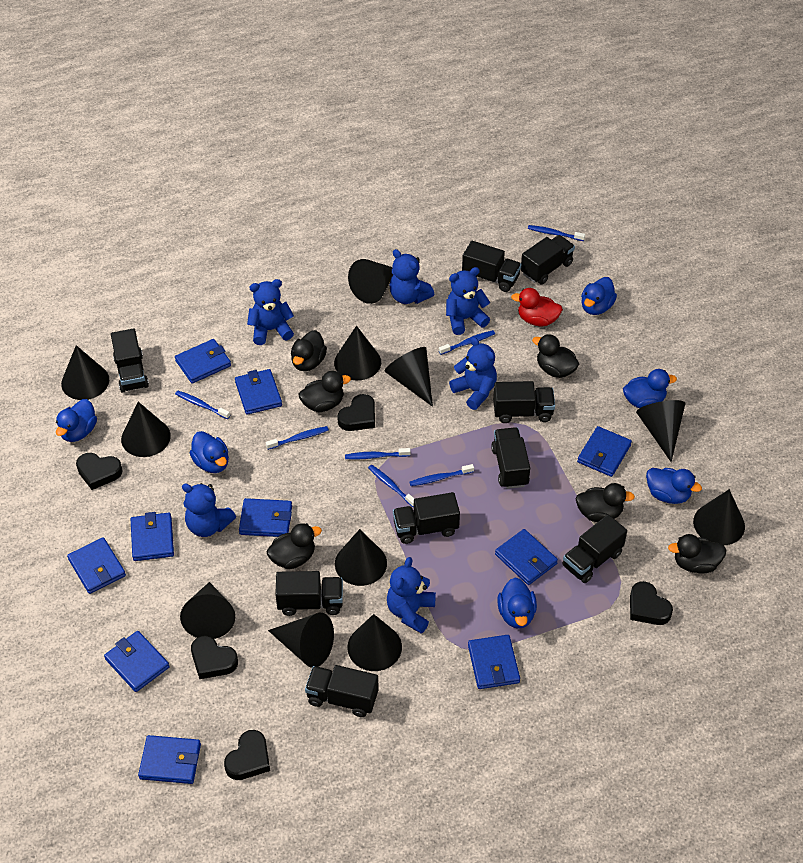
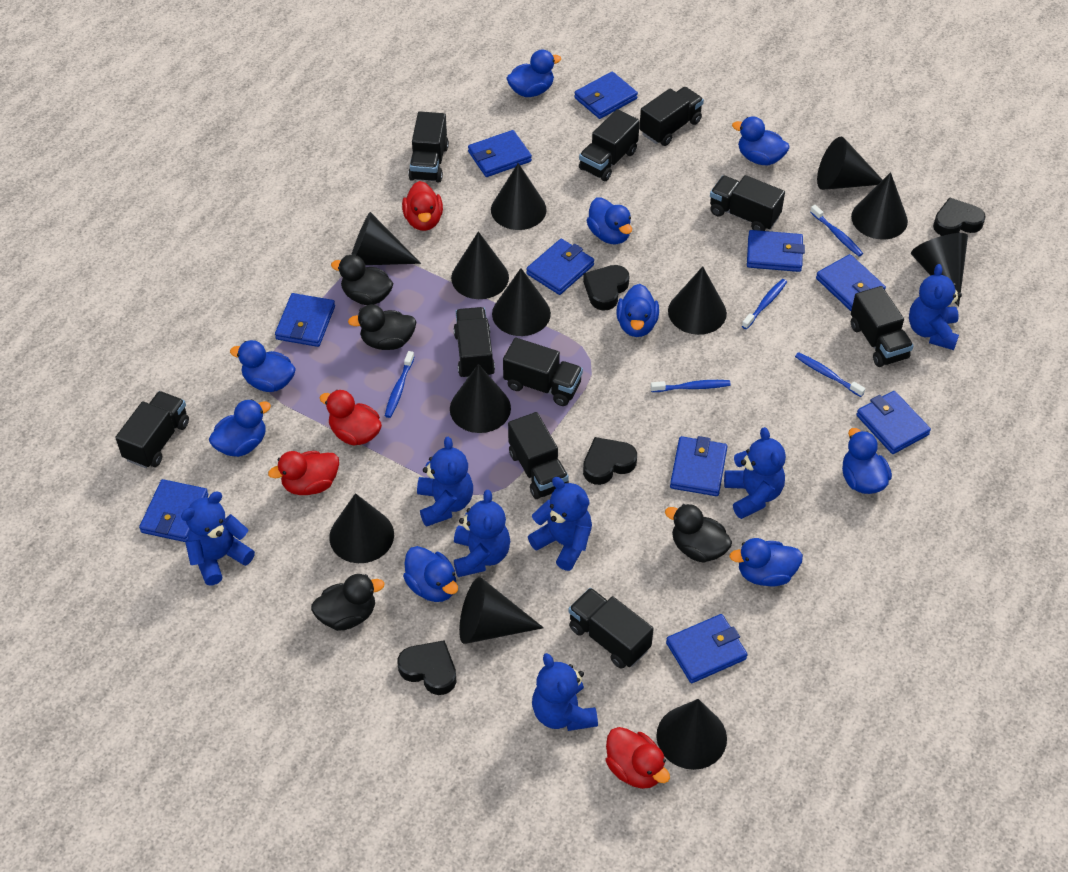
black cone: [61,345,109,400] [121,402,171,457] [180,582,235,639] [268,613,334,668] [334,326,381,380] [335,529,387,586] [347,614,402,671] [348,259,393,304] [385,347,433,407] [636,400,685,462] [693,489,745,545] = 11 -> [329,493,394,563] [351,212,421,265] [450,364,511,433] [451,231,509,299] [459,577,544,644] [491,163,547,230] [492,268,551,336] [656,699,727,770] [668,266,727,335] [817,137,882,190] [851,172,908,240] [911,233,968,307] = 12
black duck: [266,523,322,569] [291,330,327,371] [299,371,351,412] [532,334,579,378] [576,483,635,522] [668,534,726,574] = 6 -> [311,574,384,631] [331,255,393,305] [348,305,417,350] [665,504,732,563] = 4
black heart: [76,453,123,490] [191,636,238,679] [224,730,270,780] [337,394,375,431] [630,581,673,625] = 5 -> [397,640,456,695] [583,265,630,310] [583,437,637,485] [933,197,986,236] = 4
black truck: [111,328,149,393] [275,571,343,616] [305,665,379,717] [393,492,460,544] [462,241,521,292] [491,427,530,489] [493,381,555,423] [521,235,575,285] [562,514,627,583] = 9 -> [115,391,189,468] [408,111,449,183] [453,307,495,378] [503,338,583,406] [508,412,569,499] [568,588,654,669] [579,109,640,181] [639,87,704,146] [710,175,785,231] [851,286,914,367] = 10
blue duck: [56,399,97,442] [190,431,229,473] [497,577,537,629] [581,277,617,315] [623,369,677,408] [646,468,702,504] = 6 -> [209,399,271,457] [230,340,296,392] [403,546,458,602] [506,49,561,97] [586,197,632,244] [617,284,659,337] [729,538,803,587] [732,116,789,166] [842,428,892,494] = 9
blue teddy bear: [182,483,236,537] [247,279,294,345] [387,557,436,634] [390,249,434,304] [446,267,490,335] [449,337,497,410] = 6 -> [181,492,255,585] [417,437,473,527] [454,490,510,577] [528,477,592,571] [532,653,598,731] [724,427,786,519] [909,264,962,350] = 7
blue toothbrush: [175,391,230,419] [266,426,329,450] [345,448,411,460] [368,465,415,507] [410,464,474,486] [439,330,495,355] [528,225,585,241] = 7 -> [385,351,414,418] [651,380,731,392] [742,279,787,329] [795,352,865,397] [810,205,863,257] = 5
red duck: [511,288,563,327] = 1 -> [268,451,339,495] [320,390,382,446] [402,181,443,231] [606,727,670,789] = 4

